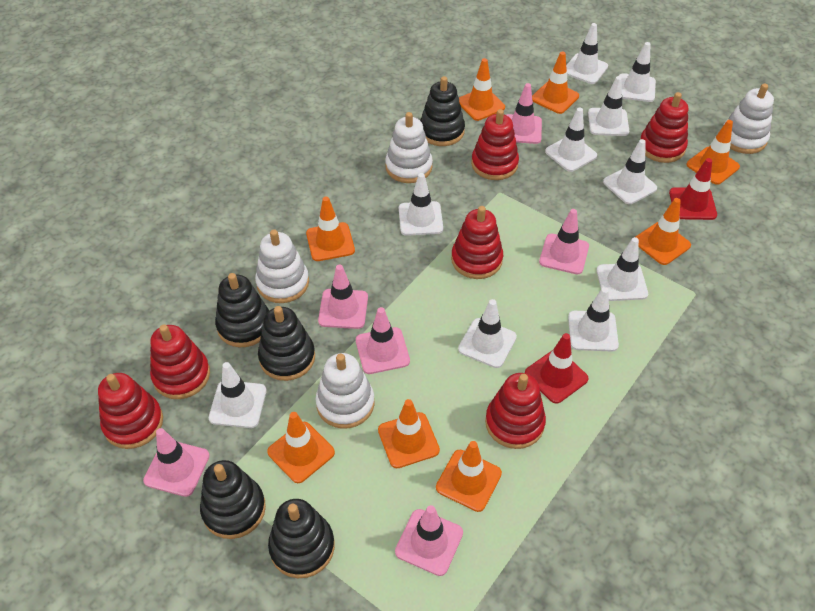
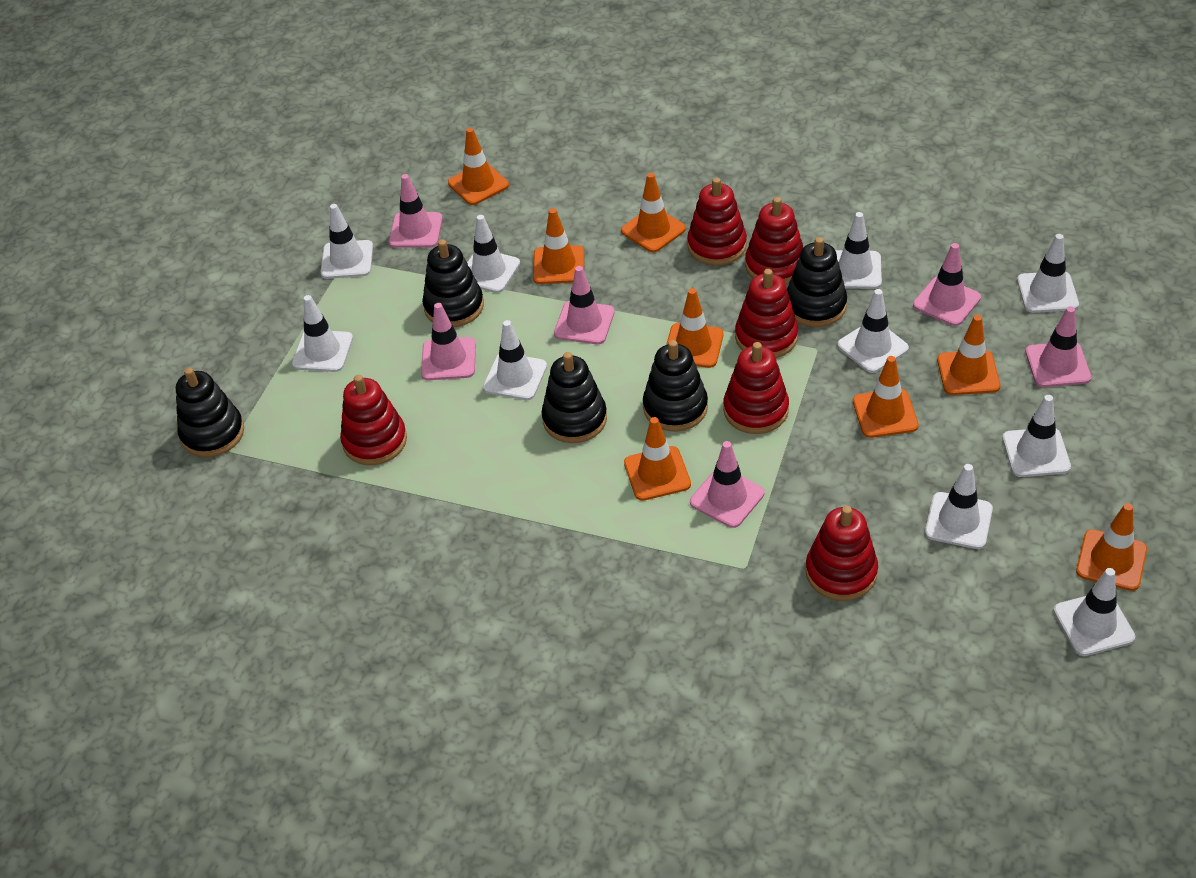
red traffic cone: [525,333,589,404] [669,158,717,220] = 2 -> none = 0
white stacking toy: [255,229,309,303] [315,353,375,429] [385,112,433,183] [723,84,774,154] = 4 -> none = 0

